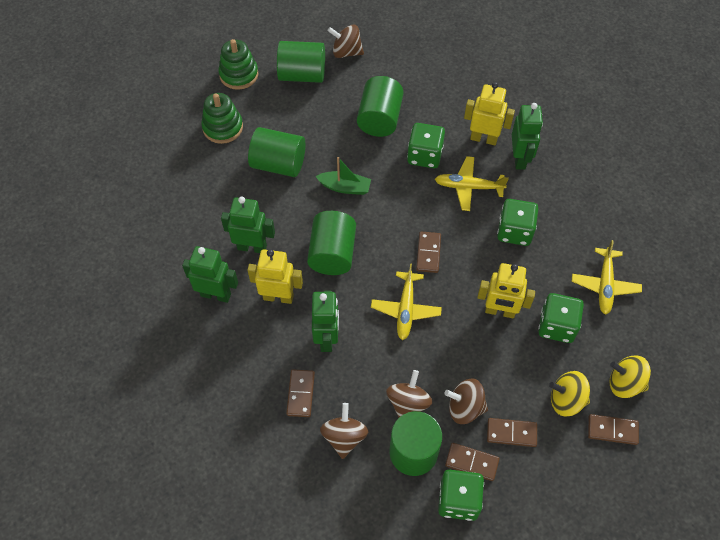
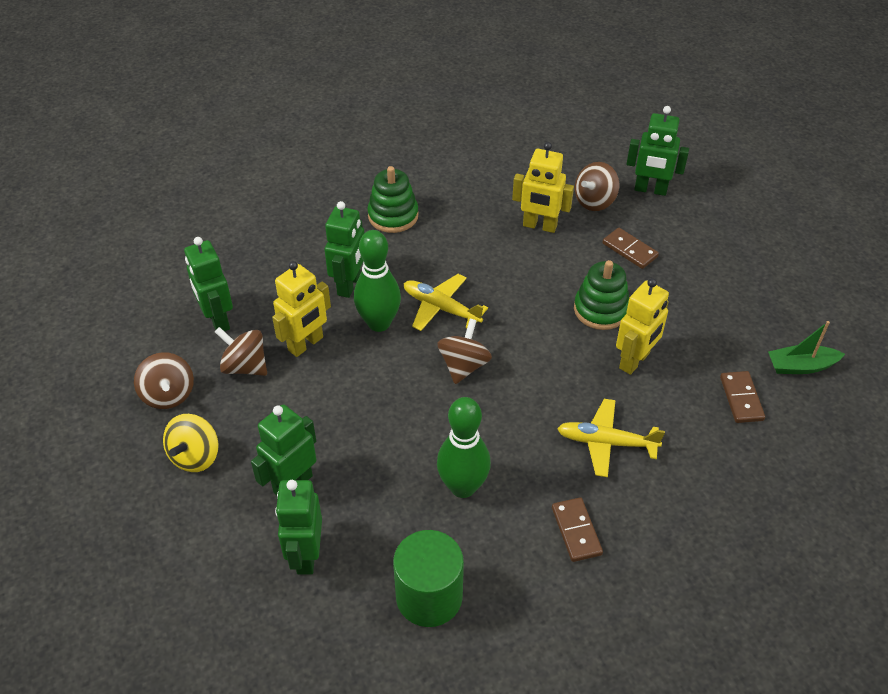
brown domino: [286,370,315,417] [416,231,441,273] [445,443,500,481] [487,418,537,447] [588,414,639,445] = 5 -> [552,497,603,562] [603,228,659,269] [720,371,765,423] = 3
green bowling pin: none = 0 -> [354,230,401,332] [437,397,491,498] = 2
green cylinder: [248,127,306,177] [277,41,325,83] [307,211,356,275] [357,76,404,137] [390,411,442,476] = 5 -> [393,530,464,627] = 1
green dice: [407,123,445,168] [438,470,484,521] [497,199,538,246] [538,293,584,343] = 4 -> none = 0
green robot: [182,246,238,303] [221,197,275,253] [312,291,339,352] [512,103,543,170] = 4 -> [184,237,233,331] [251,405,317,495] [275,480,322,575] [324,201,364,298] [627,106,689,196] = 5
yellow plane: [371,263,442,340] [435,156,509,211] [572,240,642,315] = 3 -> [403,274,488,331] [557,399,665,477] = 2
yellow spinning top: [549,371,590,416] [610,356,651,398] = 2 -> [163,414,219,472] = 1

